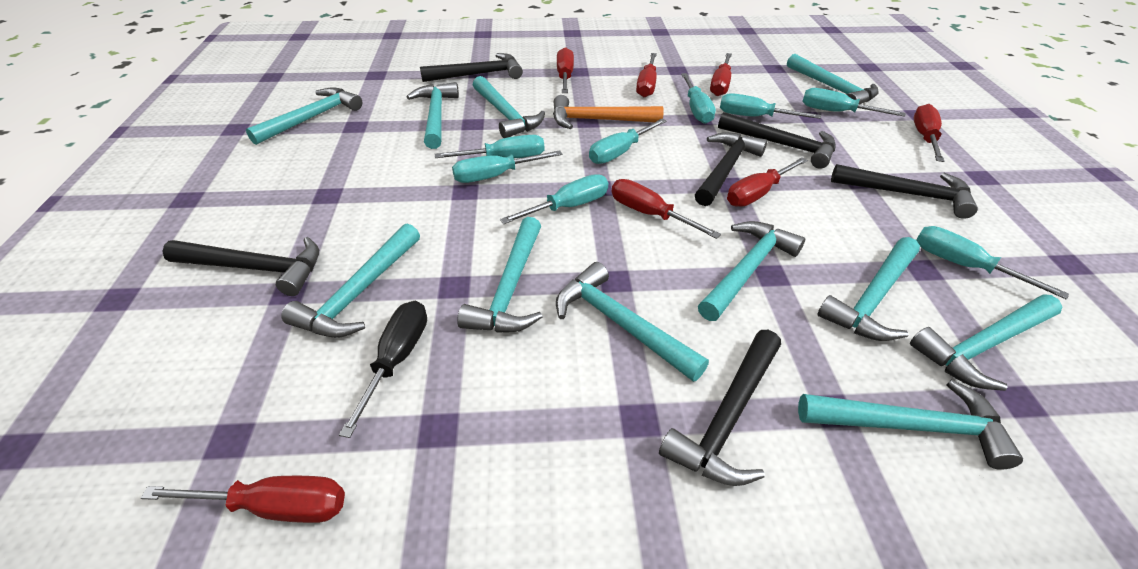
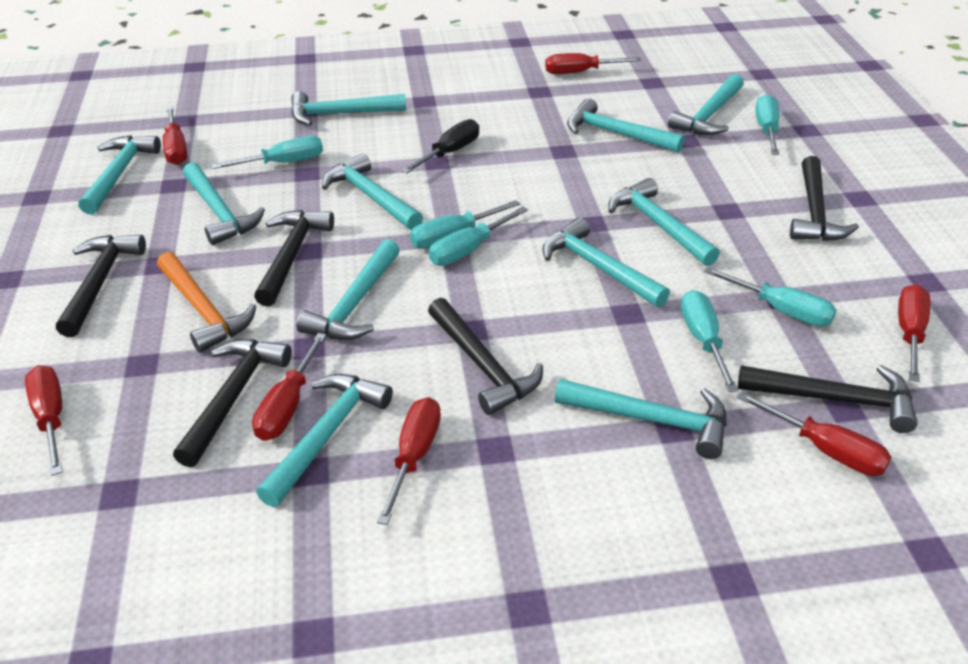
turquoise screwdriver: [435,135,544,158] [452,150,563,183] [500,174,608,224] [589,119,667,164] [681,73,716,124] [720,93,821,119] [802,88,905,117] [916,226,1069,299] = 8 -> [211,136,323,169] [410,200,520,249] [429,207,528,266] [681,290,738,392] [704,267,836,327] [755,94,779,155] = 6

